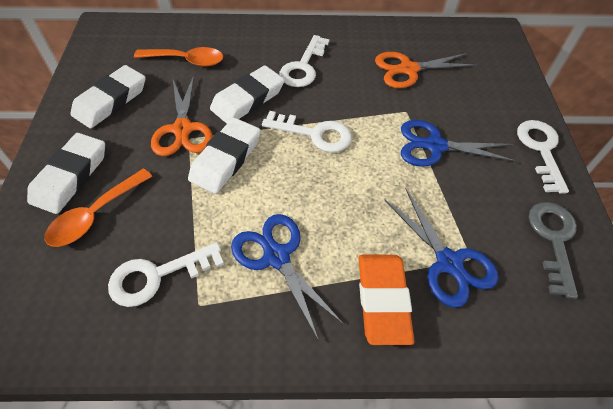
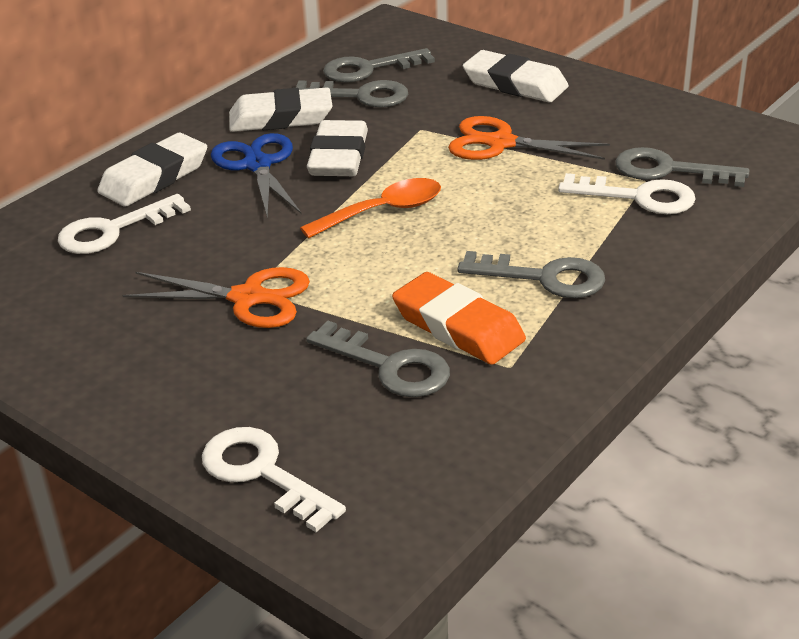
blue scissors: [231,214,344,341] [384,189,499,307] [401,120,518,167] = 3 -> [211,133,301,219] = 1
grey key: [529,202,578,299] = 1 -> [296,80,408,108] [306,321,450,397] [323,48,435,83] [457,251,605,298] [615,147,750,187] = 5
orange spoon: [45,169,153,247] [134,47,223,67] = 2 -> [300,178,441,238] = 1
white key: [108,242,224,307] [262,111,352,152] [279,35,330,87] [517,120,569,194] = 4 -> [58,194,191,254] [202,427,346,532] [558,173,696,214] = 3

